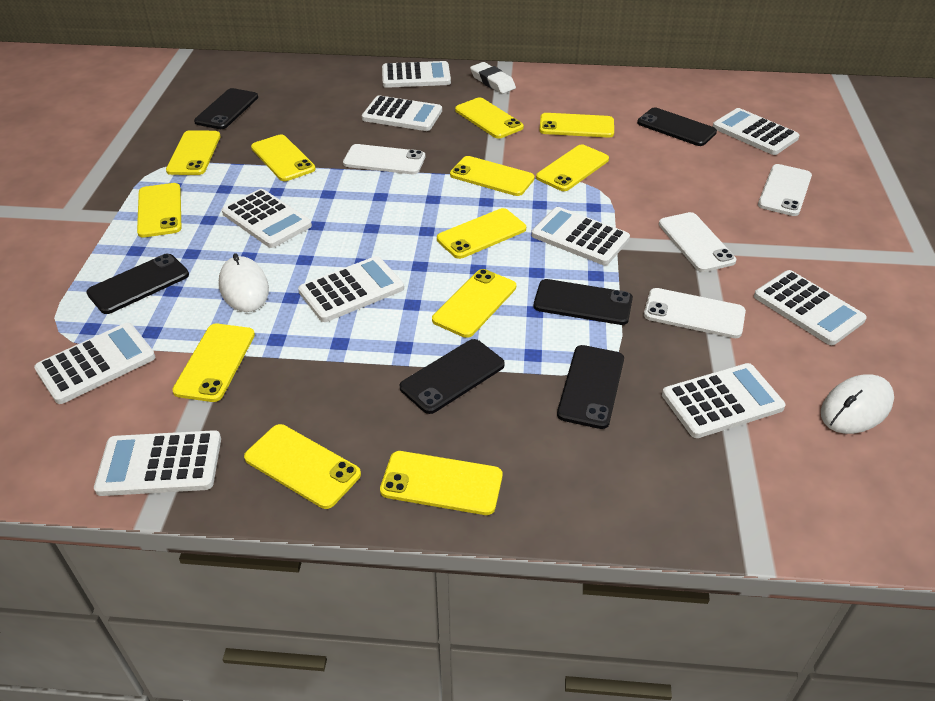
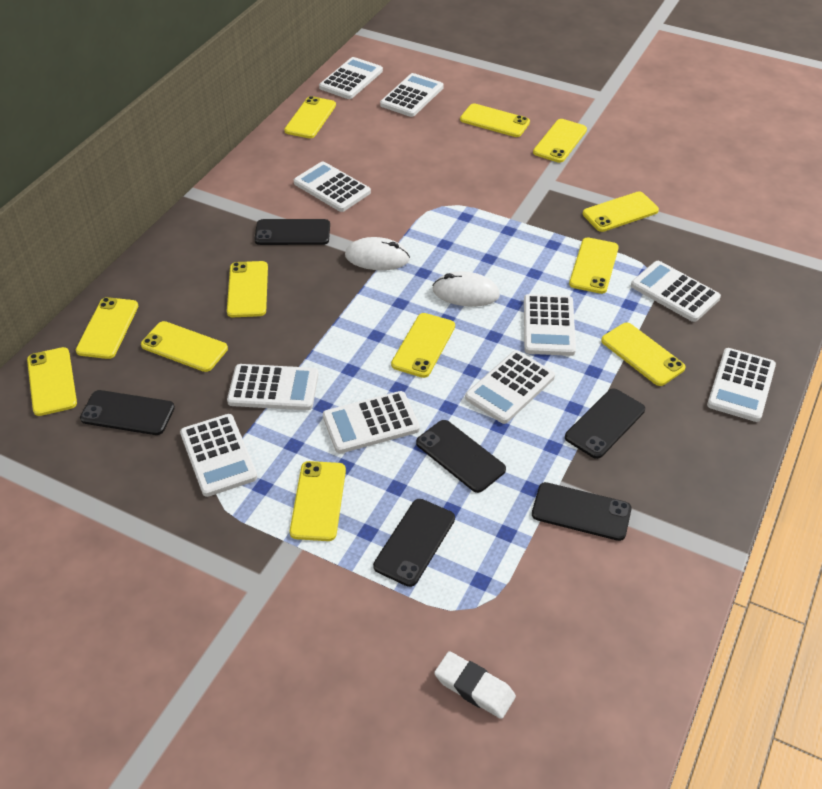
white phone: [343,144,425,174] [644,288,746,338] [659,212,736,272] [758,164,812,216] = 4 -> none = 0

